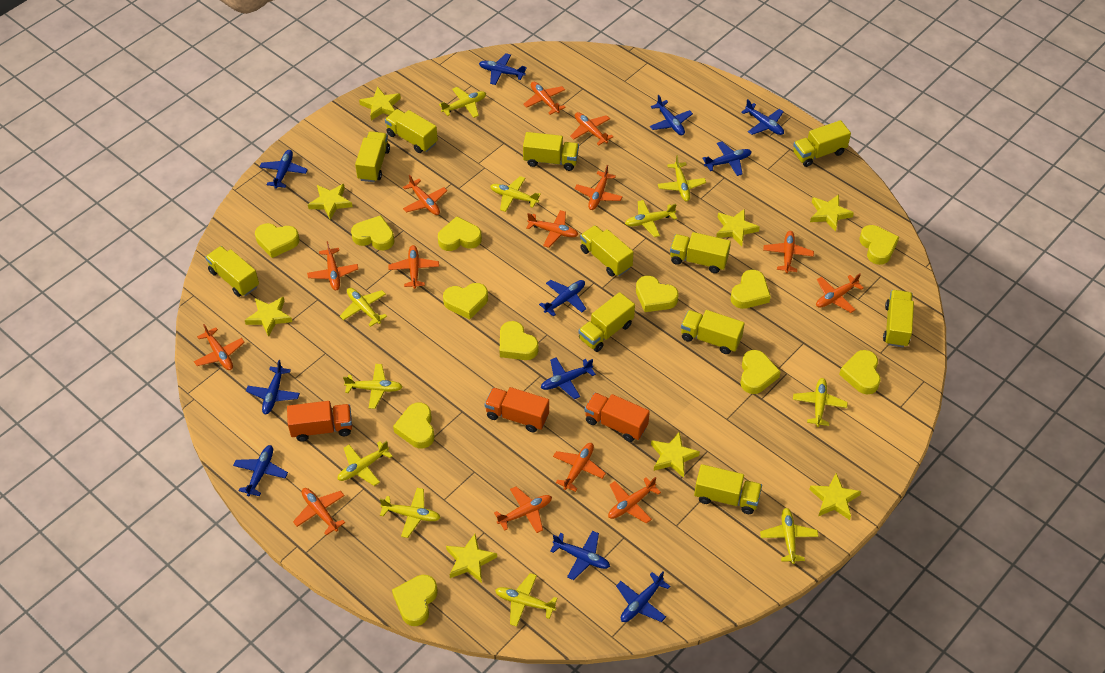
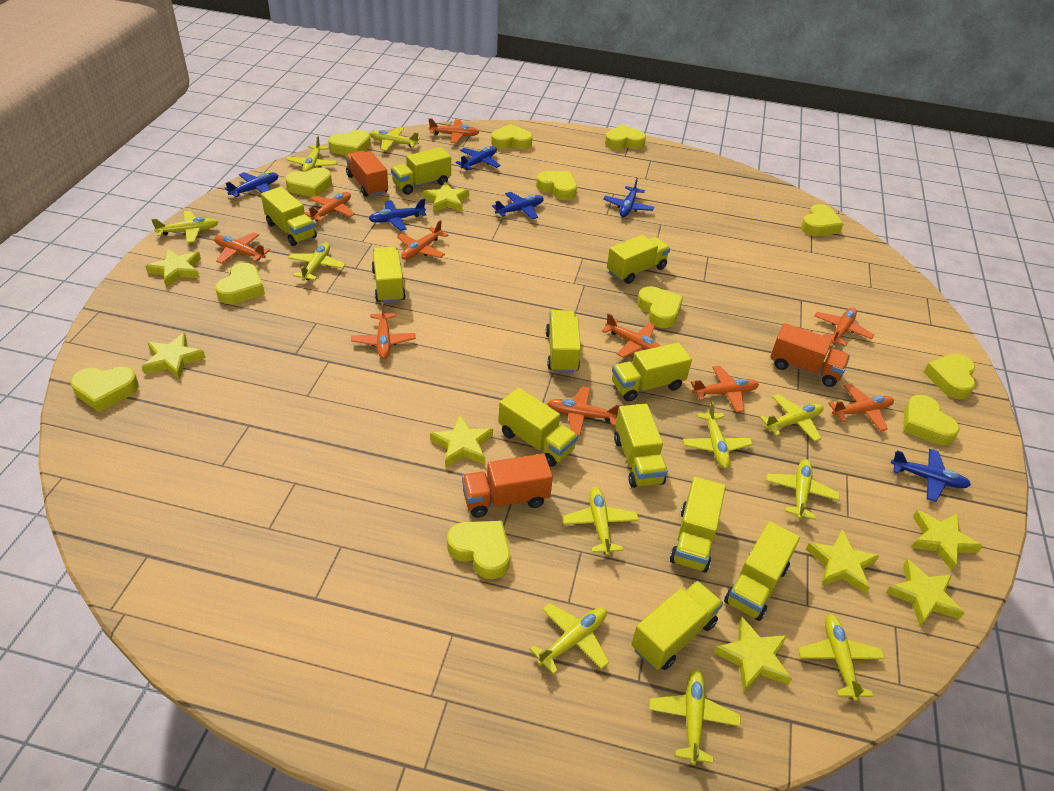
blue plane: [233,445,288,496] [246,360,300,414] [260,150,308,189] [479,53,527,85] [539,280,586,317] [541,358,596,399] [550,531,610,580] [616,572,670,622] [650,95,693,135] [702,141,752,176] [741,99,784,135] = 11 -> [225,172,278,197] [369,199,426,231] [455,146,501,170] [492,192,544,220] [603,178,654,217] [891,449,971,502] = 6
orange plane: [194,324,245,370] [293,488,345,535] [307,241,358,290] [388,245,439,289] [403,175,447,215] [494,486,552,533] [523,82,566,115] [526,210,579,248] [553,443,606,492] [570,112,613,145] [575,165,623,210] [608,477,661,524] [763,231,814,273] [816,273,864,313] = 14 -> [214,232,270,264] [305,192,355,222] [351,302,416,359] [397,220,448,260] [429,118,479,143] [547,386,622,436] [602,313,661,358] [691,366,759,412] [814,308,874,346] [828,384,894,431] = 10

